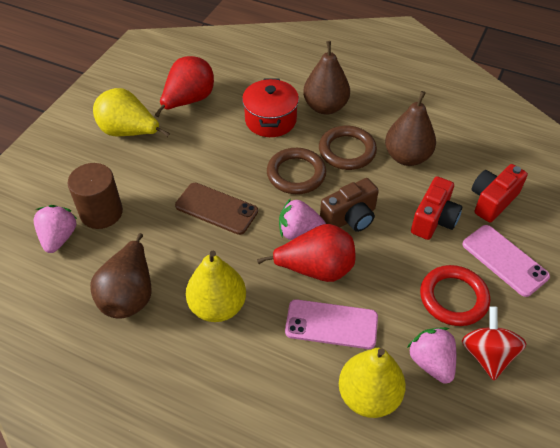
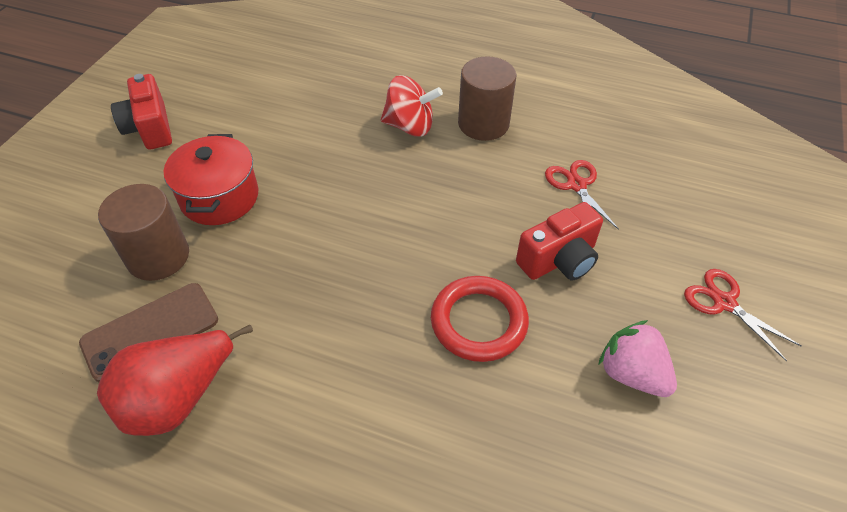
brown camera: [320,178,379,232] = 1 -> none = 0
brown cylinder: [68,163,123,229] = 1 -> [98,184,189,281] [458,56,516,141] = 2
brown pear: [90,233,152,319] [303,41,350,114] [385,91,436,166] = 3 -> none = 0
brown ring: [267,148,326,194] [319,126,377,170] = 2 -> none = 0
pink phone: [285,299,378,349] [462,225,550,297] = 2 -> none = 0
pink strawberry: [34,205,77,253] [279,198,326,240] [407,327,456,384] = 3 -> [599,320,677,397] = 1
red pear: [155,56,214,117] [257,224,355,282] = 2 -> [97,325,253,436] = 1
red scissors: none = 0 -> [545,160,619,230] [684,269,801,361] = 2
yellow pear: [93,88,170,137] [186,251,246,322] [339,348,406,418] = 3 -> none = 0

